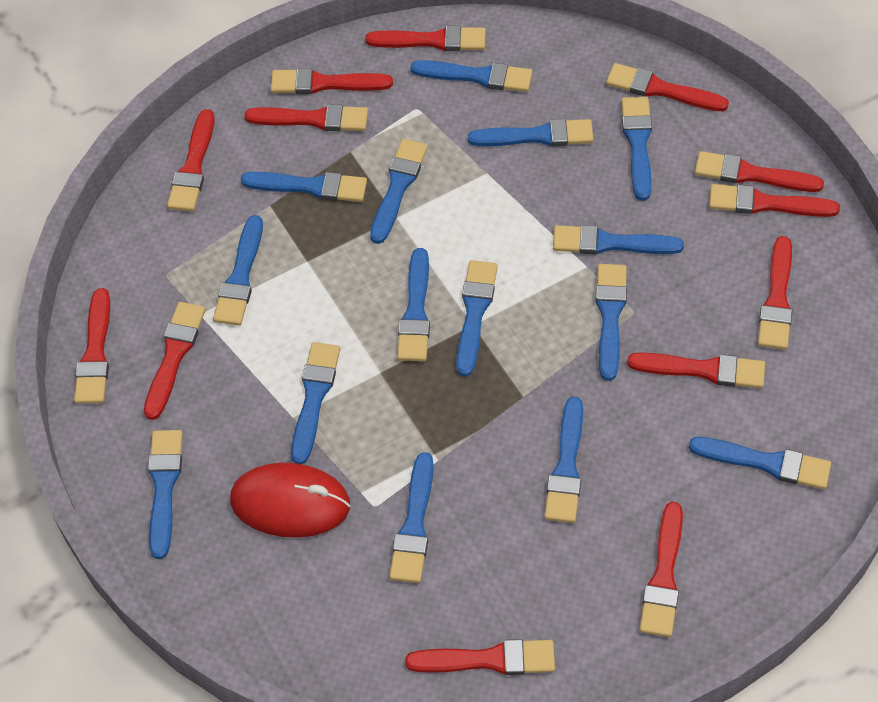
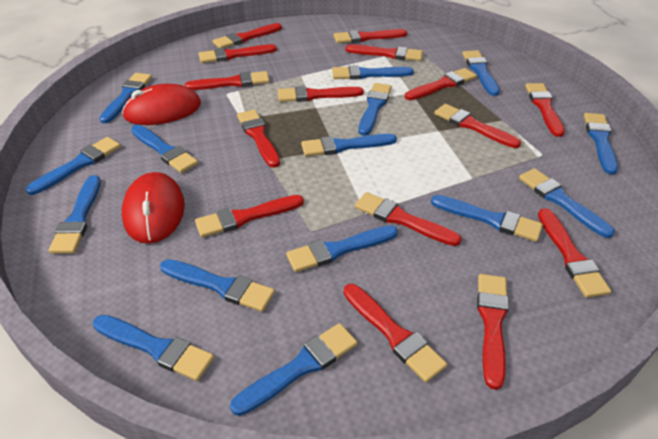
red brush: [74,288,110,404] [144,302,206,420] [167,109,215,211] [244,104,368,131] [271,68,393,94] [365,25,486,51] [405,639,555,675] [606,63,729,111] [627,352,765,388] [639,502,683,637] [695,151,824,192] [709,184,840,217] [758,236,792,350] = 13 -> [185,71,270,90] [195,195,304,238] [199,44,277,63] [213,23,282,48] [237,110,280,168] [278,86,364,102] [334,29,407,43] [344,284,447,383] [345,44,423,61] [355,192,462,246] [405,68,477,100] [434,104,521,148] [477,274,509,390] [525,83,565,137] [538,208,611,298] = 15
red mouse: [230,463,350,538] = 1 -> [122,84,201,125] [122,172,185,243] = 2

